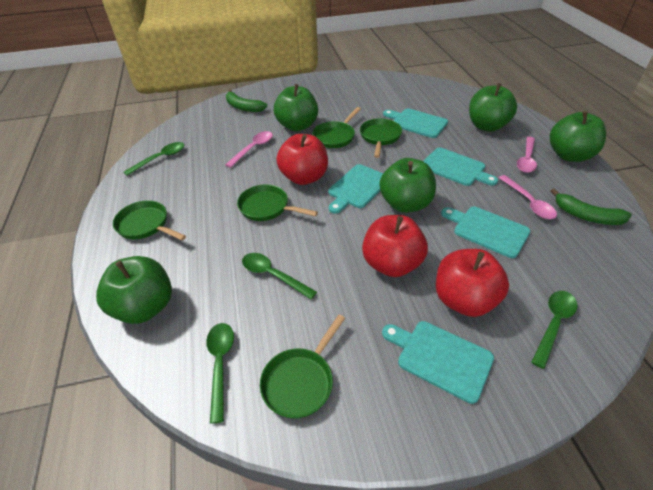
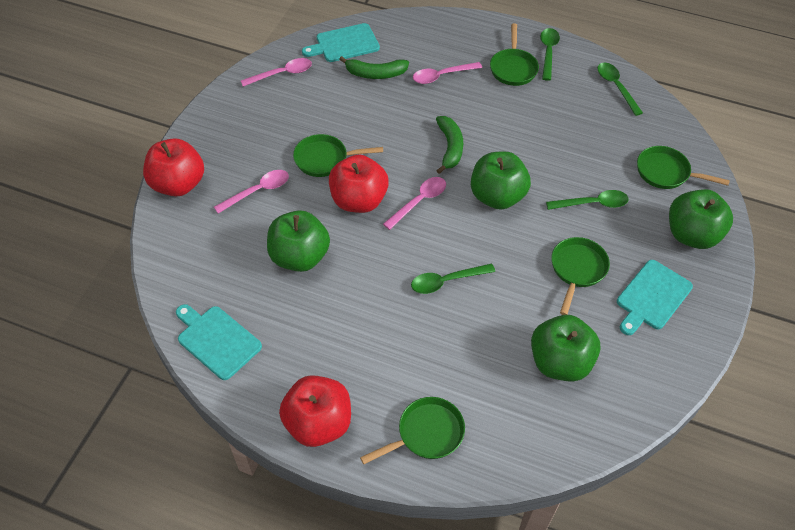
green apple: [96,256,172,324] [274,84,318,131] [380,158,436,213] [469,83,517,132] [550,111,606,162] = 5 -> [267,210,330,272] [471,152,531,210] [531,315,600,382] [669,189,733,249] = 4
pink spoon: [225,131,273,168] [499,175,557,219] [517,137,537,173] = 3 -> [214,170,289,213] [241,58,312,87] [383,177,446,230] [413,62,482,84] = 4
turquoise cutting board: [328,164,383,214] [382,321,494,404] [383,108,448,138] [423,148,498,186] [441,207,530,258] = 5 -> [176,304,262,380] [302,23,380,62] [617,260,693,335] = 3

